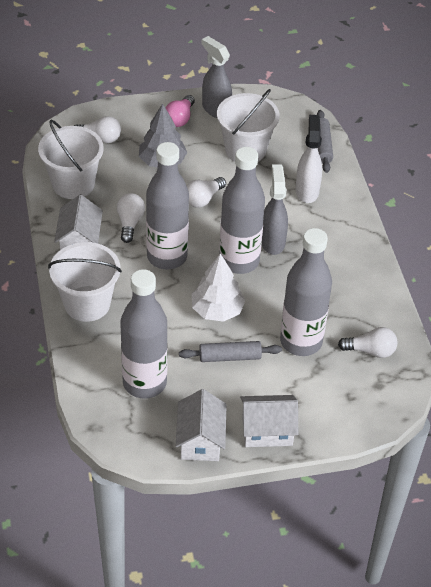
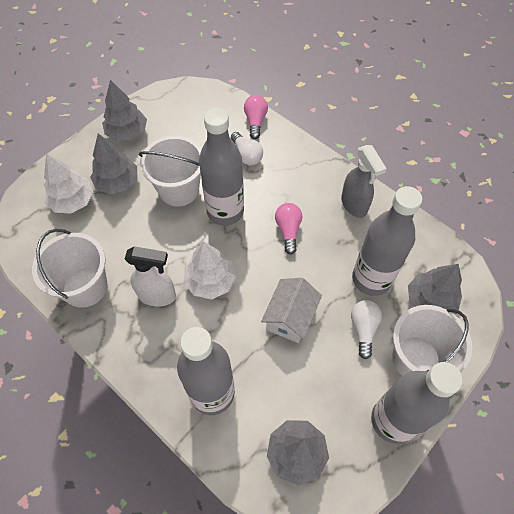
grey rolling pin: [179,341,282,362] [317,110,333,173] = 2 -> none = 0
grey spray bottle: [202,36,232,118] [262,164,288,255] = 2 -> [341,145,387,218] = 1
grey tree: [139,103,187,167] = 1 -> [90,134,138,195] [102,80,147,141] [267,420,329,486] [408,264,462,314] = 4
pink light bulb: [166,95,195,127] = 1 -> [244,95,268,139] [275,203,302,254] = 2
white house: [54,195,103,250] [176,389,227,461] [240,395,298,447] = 3 -> [261,278,322,343] = 1
white light bulb: [74,116,121,143] [117,193,145,243] [187,177,226,208] [338,327,397,358] = 4 -> [231,132,263,166] [351,300,382,359] = 2
white tree: [192,253,246,322] = 1 -> [44,153,94,214] [183,241,236,299] = 2

